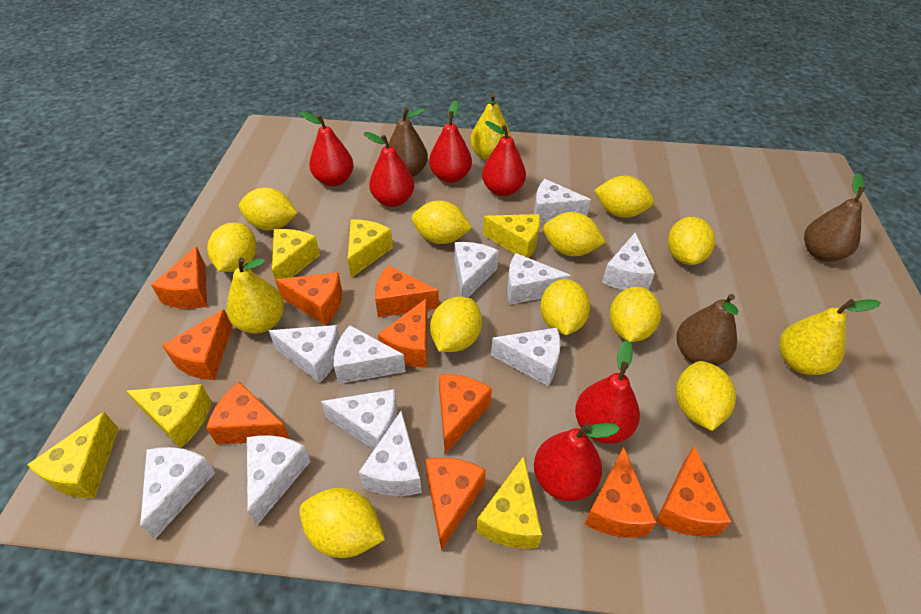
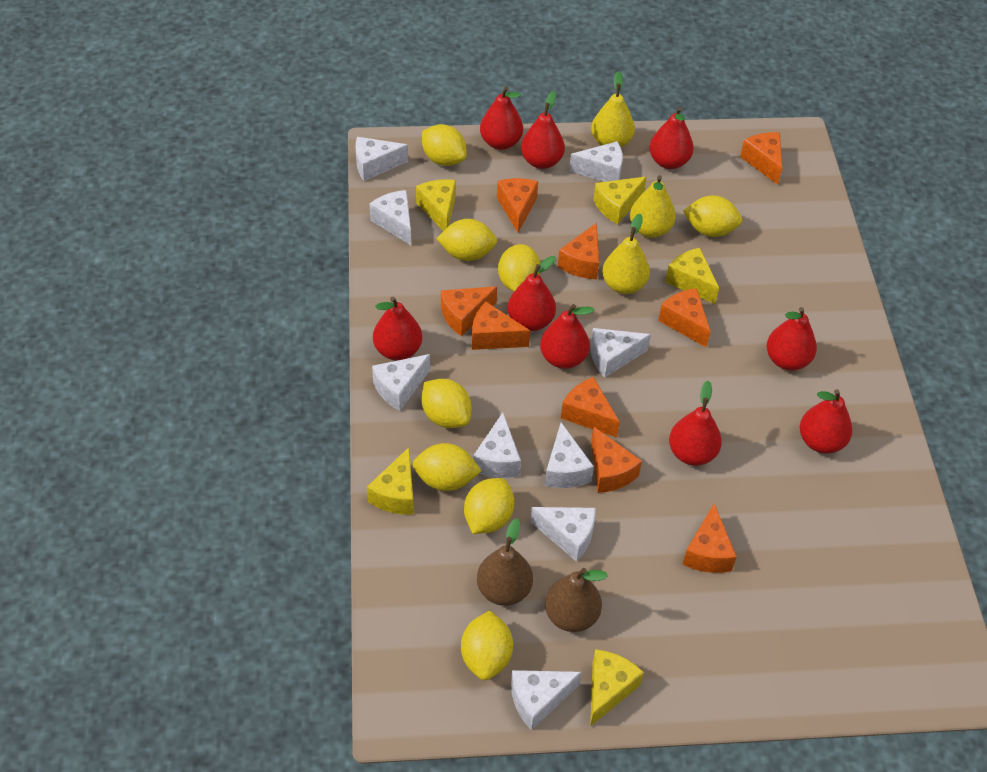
brown pear: [389,108,428,177] [676,294,738,366] [804,173,865,262] = 3 -> [477,518,533,606] [545,568,608,632] = 2
orange cheese: [151,246,207,309] [162,309,232,380] [206,382,290,444] [275,272,342,325] [375,265,439,317] [378,299,427,368] [426,458,486,551] [439,374,492,454] [584,447,656,538] [656,446,731,537] = 10 -> [441,286,497,336] [472,302,530,350] [497,178,538,232] [558,223,599,279] [561,377,620,438] [591,427,642,493] [658,288,711,348] [682,504,737,573] [740,132,782,185] = 9
red pear: [301,112,354,186] [364,132,414,207] [429,101,472,183] [482,121,526,196] [534,423,620,501] [575,340,640,444] = 6 -> [373,297,422,361] [480,87,523,150] [507,256,556,331] [521,91,565,169] [540,304,594,369] [649,107,694,169] [669,381,722,466] [767,307,817,370] [800,389,852,454] = 9
white cheese: [140,447,216,539] [247,435,311,525] [268,325,340,383] [321,389,397,449] [334,325,406,384] [359,411,422,496] [455,242,499,298] [491,328,561,386] [507,253,571,305] [534,179,591,222] [602,233,655,290] = 11 -> [356,137,408,181] [369,190,411,245] [372,354,430,411] [473,413,521,478] [511,670,582,730] [530,507,596,562] [545,422,594,488] [569,141,623,182] [591,328,651,378] = 9
yellow cheese: [27,412,119,498] [127,384,212,448] [272,229,320,280] [348,219,393,278] [476,456,542,549] [483,214,540,258] = 6 -> [367,447,414,515] [416,179,456,231] [590,649,644,727] [593,177,647,224] [665,248,719,304] = 5
yellow lemon: [207,223,257,272] [239,187,298,230] [299,488,385,558] [412,200,472,244] [430,297,482,352] [540,279,590,335] [543,212,606,256] [594,176,654,218] [609,287,661,342] [668,217,715,265] [676,361,736,431] = 11 -> [412,443,481,491] [421,379,472,428] [422,124,467,166] [436,219,497,261] [461,611,513,680] [464,478,514,534] [498,244,540,291] [683,195,742,237] = 8

